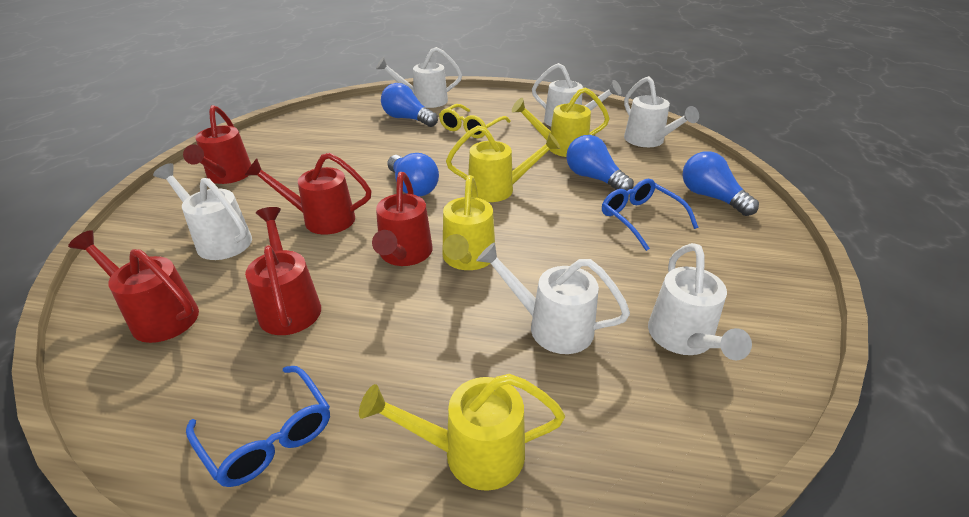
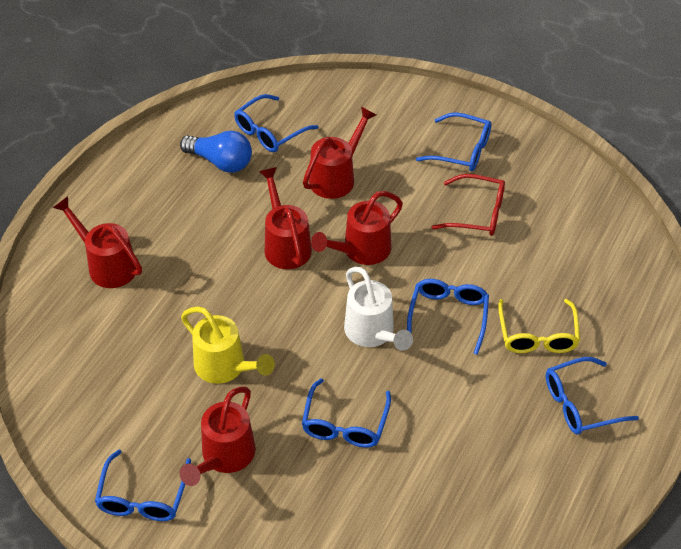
blue glasses: [186,366,330,487] [602,179,698,251] = 2 -> [95,449,191,521] [234,94,318,152] [302,378,391,448] [407,279,489,355] [416,112,492,171] [546,357,639,435] = 6
blue light bulb: [381,83,438,127] [388,153,439,196] [566,135,634,191] [683,151,759,216] = 4 -> [180,131,252,173] = 1
red glasses: none = 0 -> [432,174,505,236] = 1
white watering can: [153,163,252,260] [376,47,462,108] [476,242,630,354] [532,63,622,126] [624,76,699,147] [648,243,752,360] = 6 -> [344,267,413,351] = 1
yellow watering can: [359,374,565,491] [442,175,495,270] [446,125,561,202] [512,87,610,157] = 4 -> [181,307,275,384] = 1

